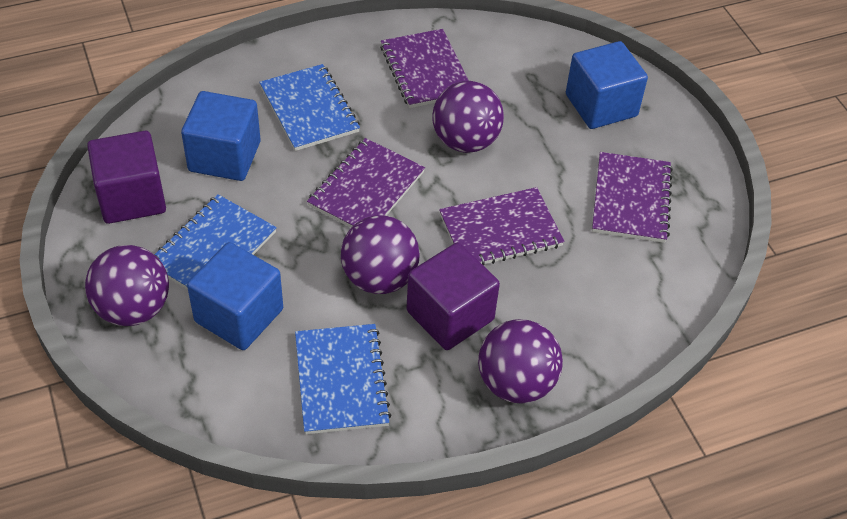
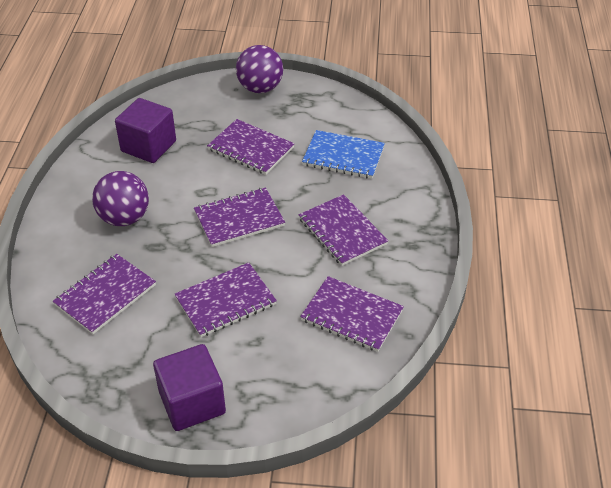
blue cube: [181,91,260,181] [187,242,283,350] [566,41,648,129] = 3 -> none = 0
blue notebook: [155,194,277,289] [259,64,360,151] [295,324,391,434] = 3 -> [302,130,385,179] = 1
purple ball: [85,245,169,326] [341,215,420,294] [432,81,504,153] [478,319,563,404] = 4 -> [92,171,149,226] [236,45,283,93] = 2
purple notebook: [307,138,425,228] [380,29,469,108] [439,187,564,266] [592,152,673,243] = 4 -> [53,254,156,334] [174,262,277,337] [194,188,285,247] [207,119,295,175] [299,194,388,266] [300,276,404,352] = 6

